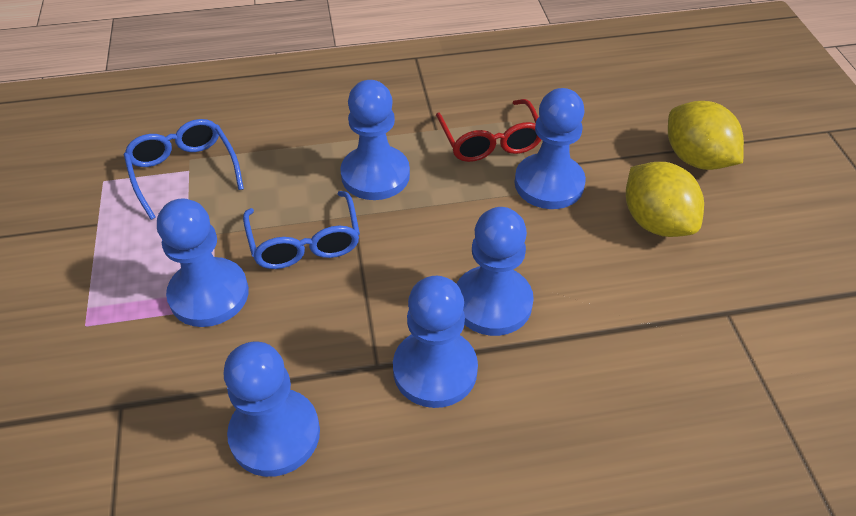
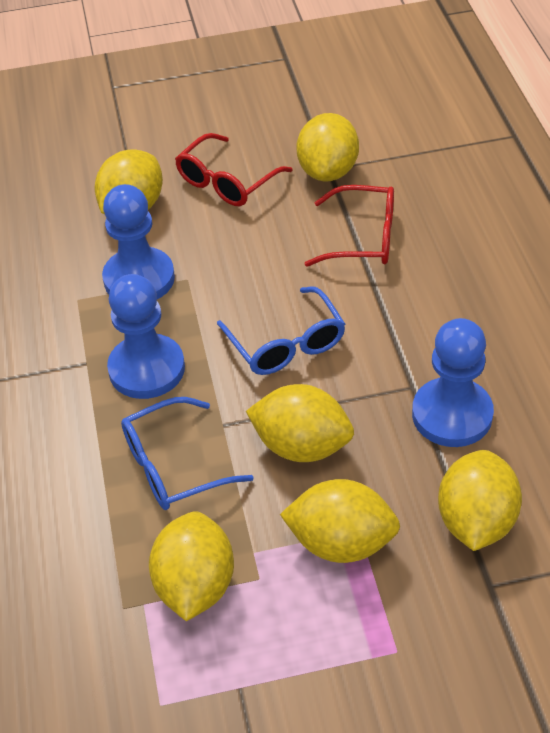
blue pawn: [157,198,249,327] [223,342,320,477] [340,80,410,200] [393,276,478,408] [457,207,534,336] [514,88,586,209] = 6 -> [102,184,175,299] [107,274,185,399] [412,318,494,447] = 3
red glasses: [436,99,541,162] = 1 -> [175,133,293,206] [304,185,394,267] = 2
yellow lemon: [626,162,704,237] [668,101,744,170] = 2 -> [95,149,163,214] [149,511,234,621] [246,384,354,462] [280,479,400,563] [296,113,359,181] [438,450,522,551] = 6

